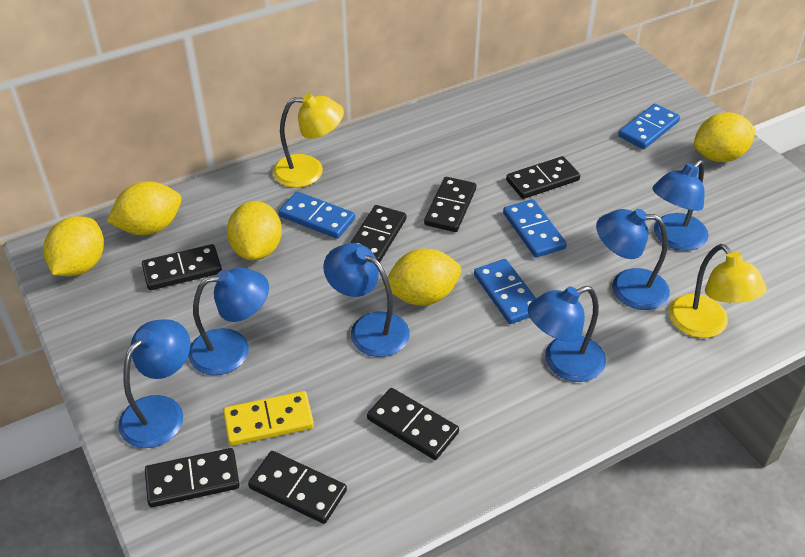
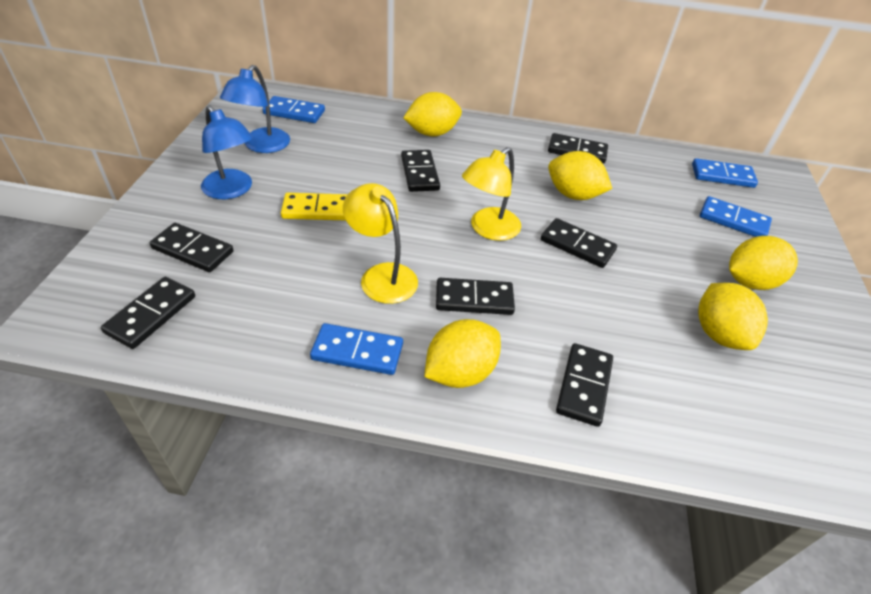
blue lamp: [118,319,190,448] [188,268,269,375] [323,243,410,357] [528,286,606,382] [596,209,670,310] [652,160,708,251] = 6 -> [201,105,253,199] [220,65,290,153] = 2

